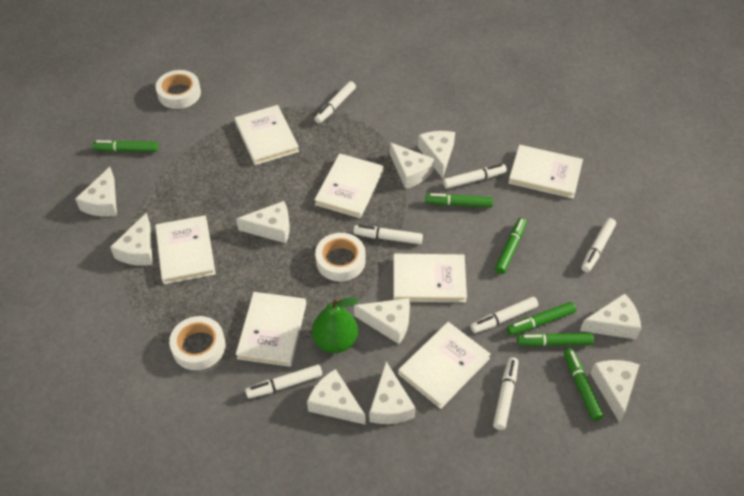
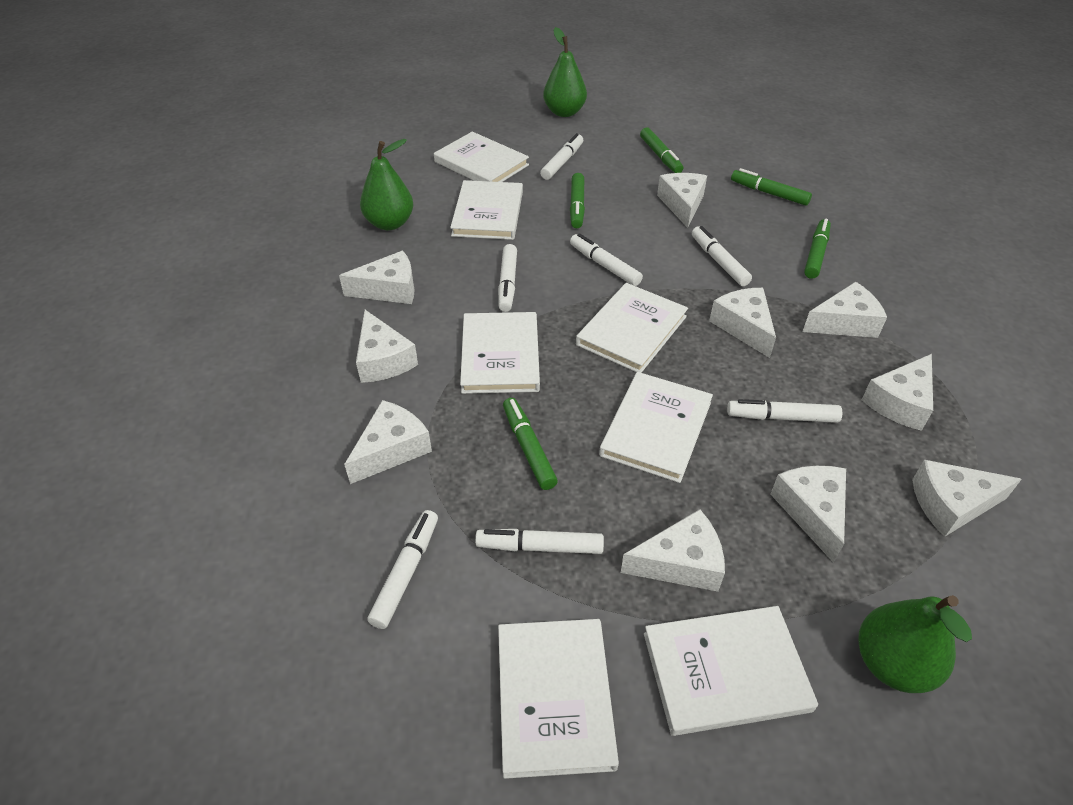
green marker: [93,140,158,152] [425,193,493,208] [495,218,527,274] [507,302,576,335] [517,333,594,347] [564,349,604,421] = 6 -> [503,398,558,490] [570,173,585,228] [640,128,683,173] [731,168,812,206] [804,219,831,279] = 5
green pear: [312,297,359,353] = 1 -> [360,139,414,230] [543,27,587,117] [858,595,972,693] = 3
white tape: [156,70,201,109] [169,316,226,370] [315,233,366,281] = 3 -> none = 0

